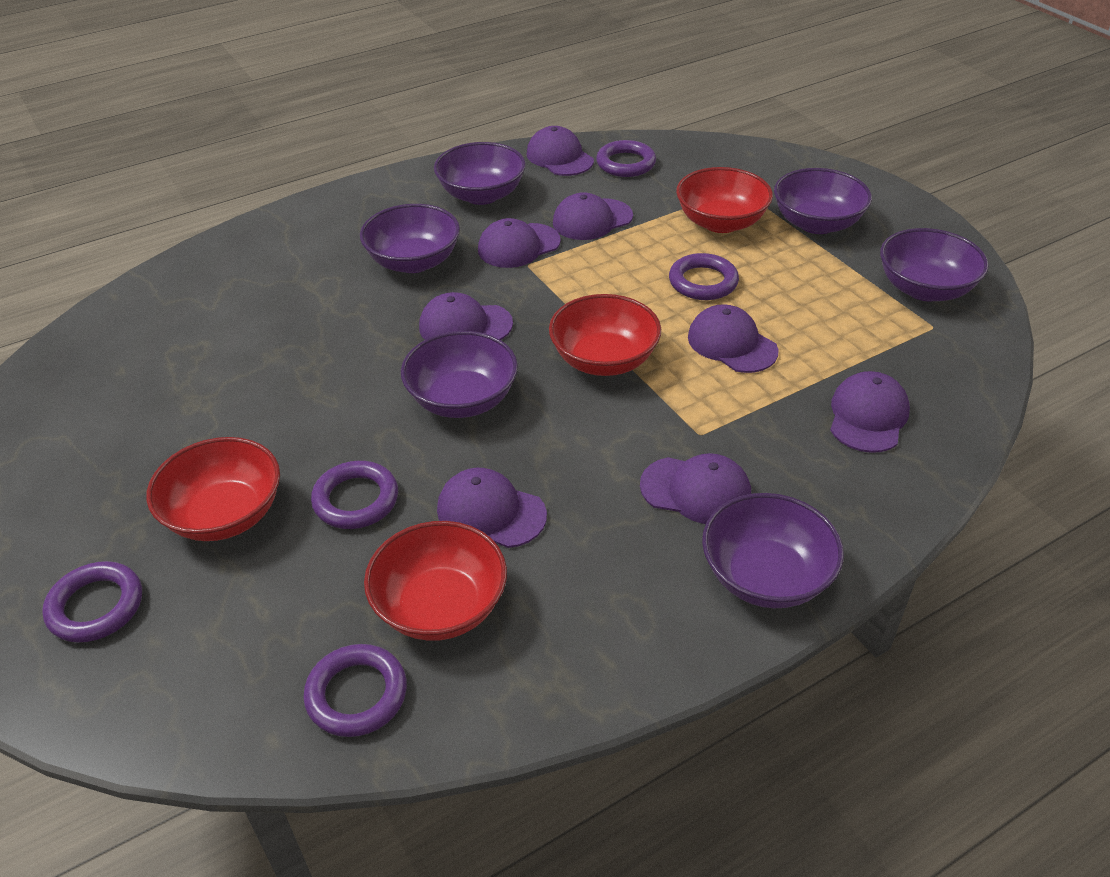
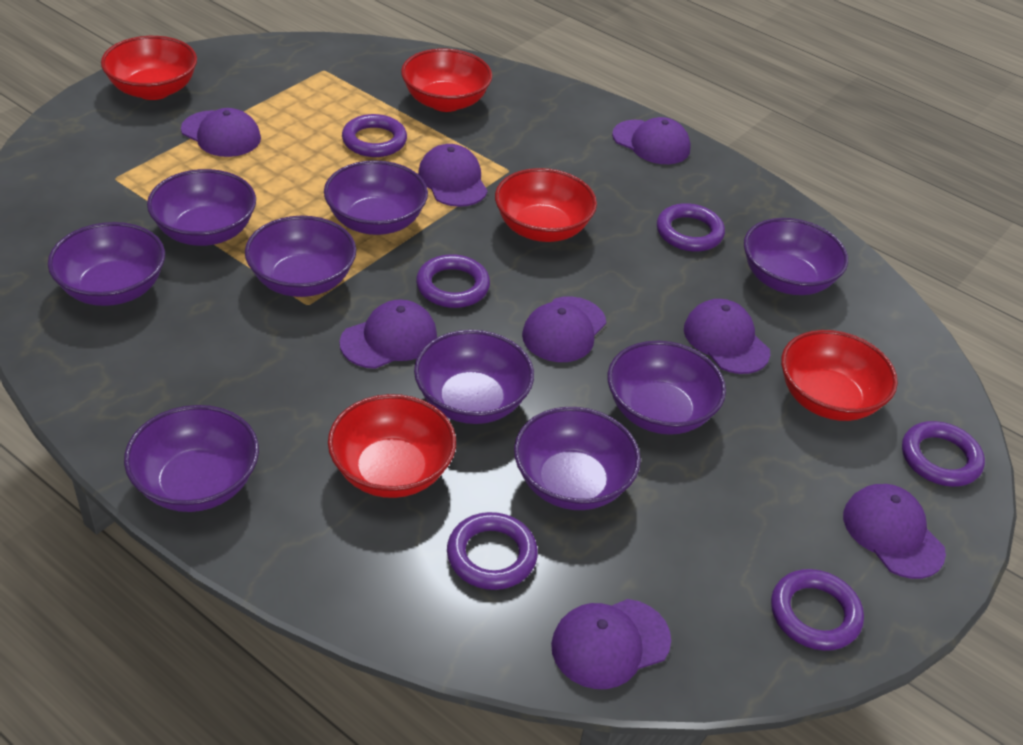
purple bowl: [360,204,460,273] [401,331,518,418] [434,142,526,205] [702,493,844,608] [774,168,872,234] [880,228,989,301] = 6 -> [48,222,165,306] [124,405,259,512] [147,169,256,246] [245,216,356,297] [324,160,428,235] [414,330,534,424] [514,407,641,510] [607,341,726,435] [744,218,848,295] = 9
purple ring: [42,561,142,643] [303,644,407,737] [311,461,398,529] [596,140,656,177] [669,253,739,300] = 5 -> [342,114,407,157] [416,254,490,308] [447,512,538,590] [657,203,725,252] [771,569,864,651] [902,421,985,487] = 6
red bowl: [146,437,280,541] [364,521,507,641] [549,294,661,376] [676,167,773,233] = 4 -> [101,36,197,100] [328,394,456,498] [401,49,492,112] [495,168,597,242] [781,330,898,421] = 5

